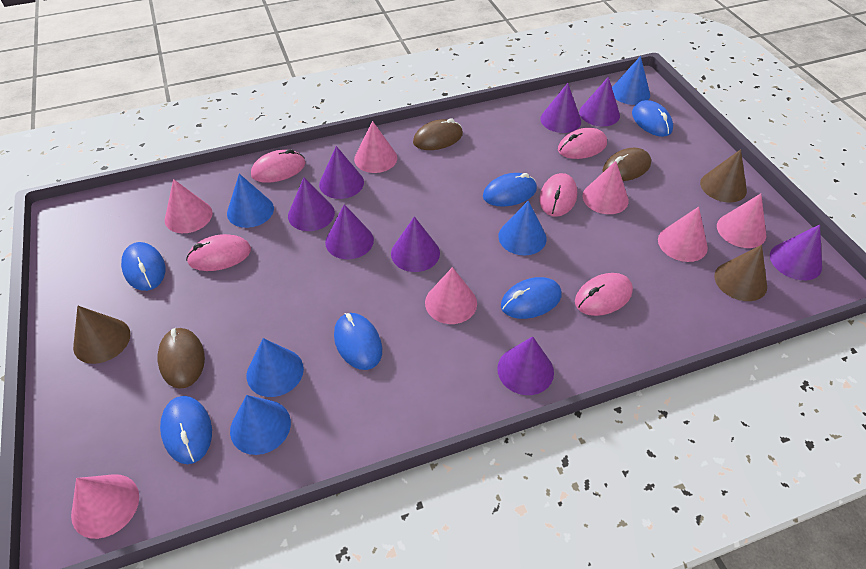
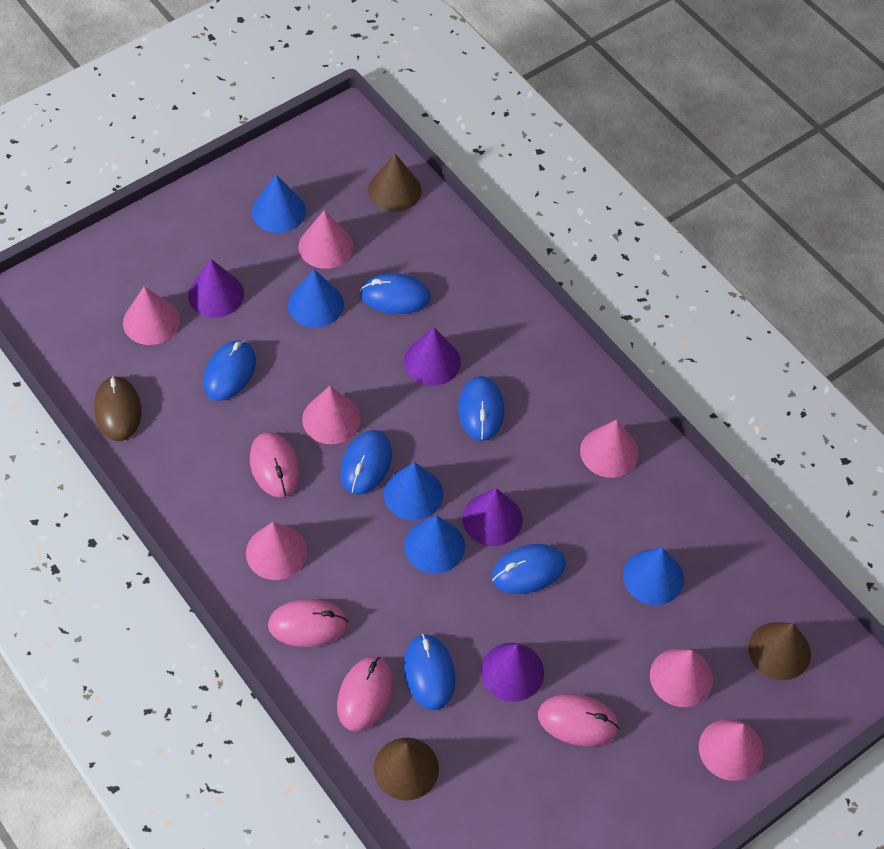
brown mouse: [158,328,205,389] [413,118,463,150] [603,148,651,181] = 3 -> [94,376,141,441] = 1
pink mouse: [186,234,251,271] [251,149,305,183] [539,173,577,217] [558,128,607,159] [575,273,633,316] = 5 -> [250,432,300,498] [268,599,348,647] [337,657,393,731] [538,694,619,746] = 4
purple cone: [288,177,335,231] [319,146,364,199] [325,204,374,259] [391,216,440,272] [497,336,554,395] [540,83,581,133] [579,77,620,127] [770,225,822,280] = 8 -> [188,259,244,318] [404,327,461,386] [462,488,523,546] [481,643,544,702] = 4

